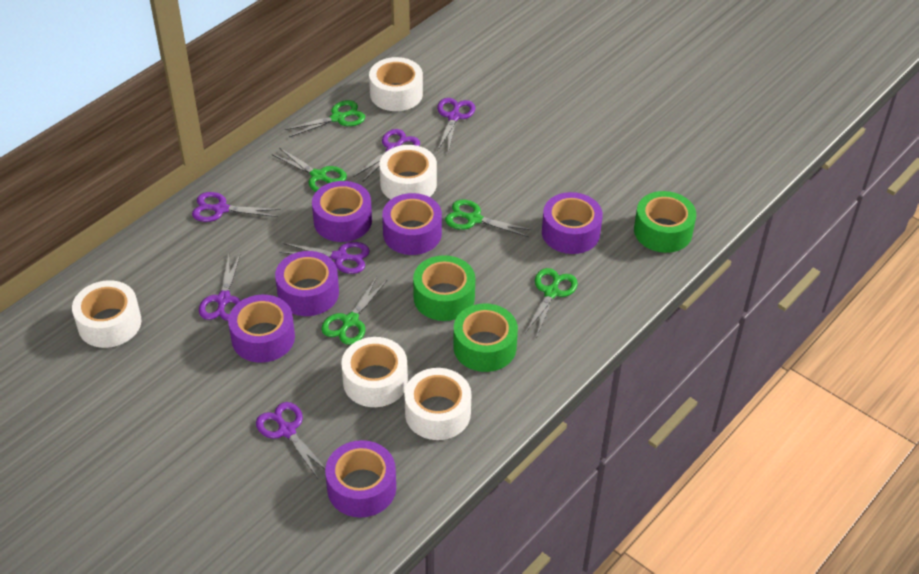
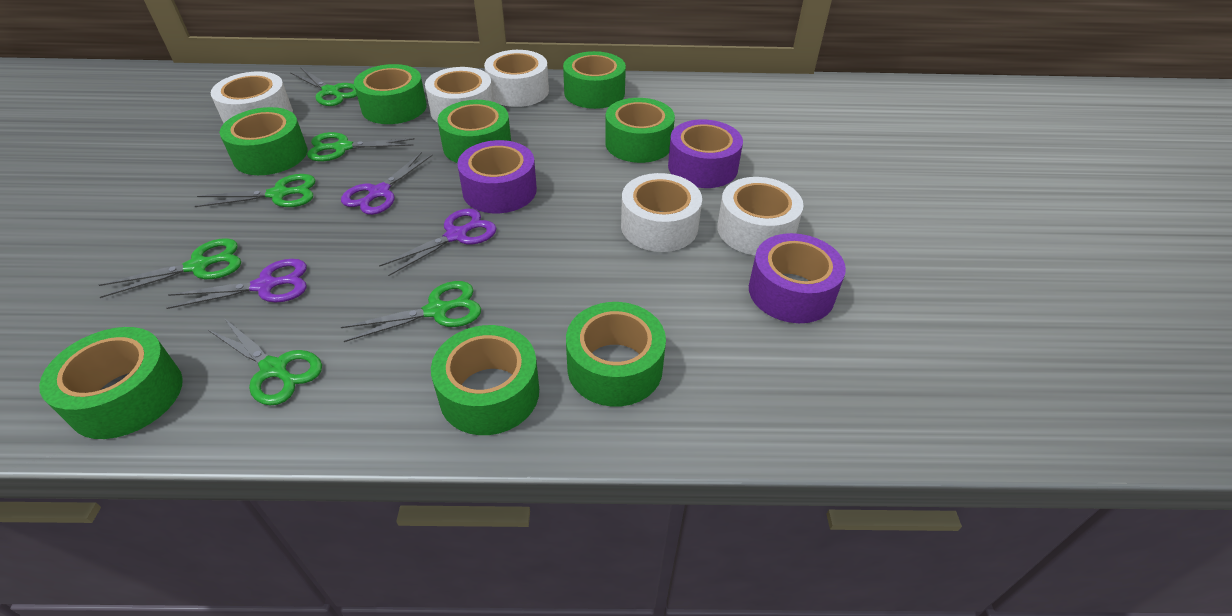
green scissors: [272,148,347,192] [285,100,365,137] [321,277,387,345] [445,199,532,237] [525,268,578,336] = 5 -> [99,238,241,298] [195,174,316,207] [207,317,322,405] [291,67,357,106] [307,132,415,161] [341,281,481,342] = 6
green tape: [413,255,475,321] [453,303,518,372] [634,191,696,253] = 3 -> [39,327,183,439] [220,107,307,175] [354,64,427,124] [431,325,539,435] [438,100,511,163] [563,51,626,109] [566,302,666,407] [605,98,675,163] = 8
purple scissors: [192,192,280,222] [199,253,241,321] [256,402,325,478] [279,242,370,274] [354,129,420,181] [437,98,475,153] = 6 -> [166,259,307,309] [341,152,433,215] [379,209,497,276] = 3
purple tape: [228,295,295,363] [275,251,339,316] [312,181,372,242] [325,440,396,518] [382,193,442,255] [542,192,603,254] = 6 -> [457,140,537,213] [668,120,743,188] [749,233,846,323] = 3

